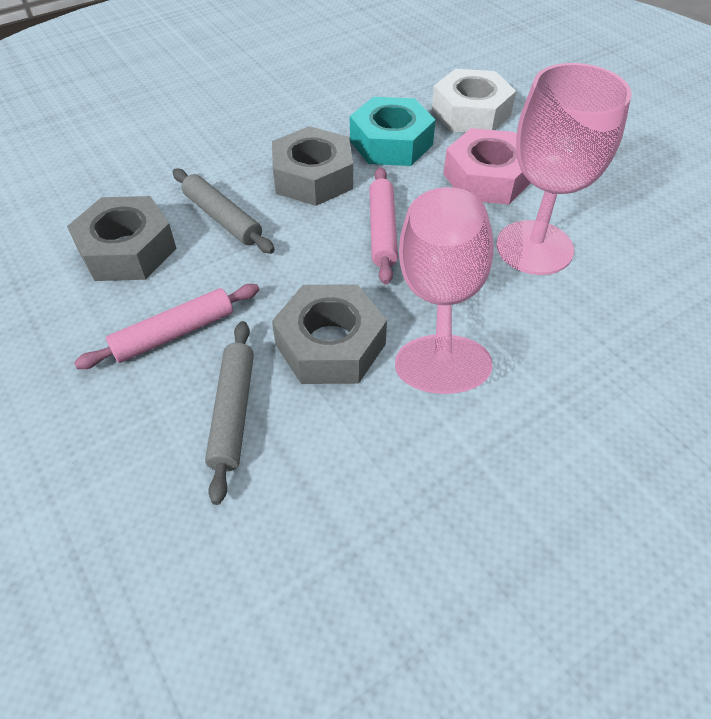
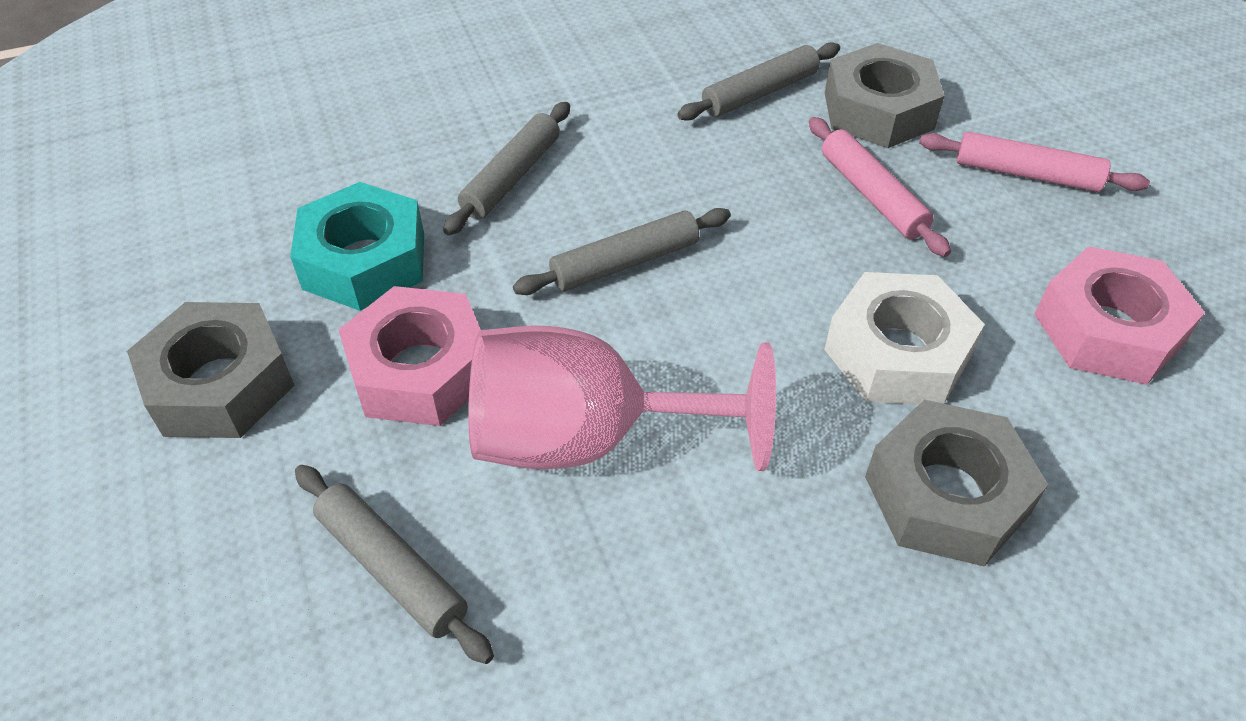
grey rolling pin: [173,169,275,254] [205,321,254,505] = 2 -> [295,465,494,664] [443,102,570,235] [513,208,731,295] [677,42,840,121] = 4
pink goblet: [395,187,494,394] [496,63,632,275] = 2 -> [468,326,776,471] = 1
pink nut: [443,128,530,205] = 1 -> [339,286,481,426] [1034,246,1205,385] = 2

